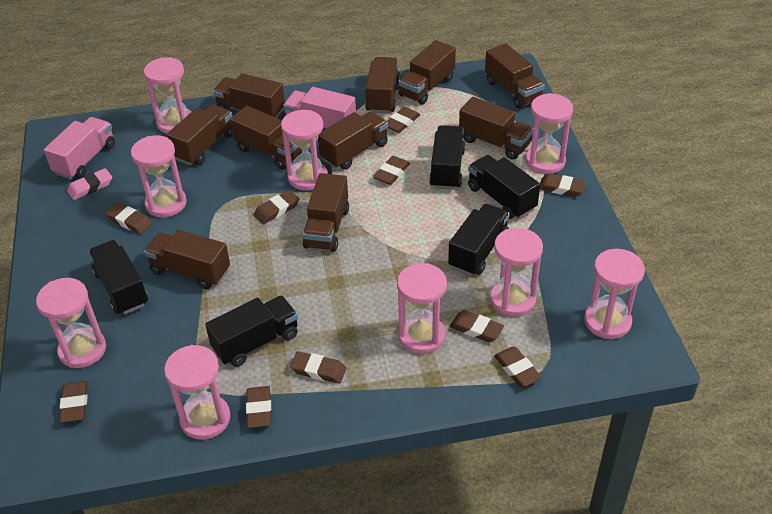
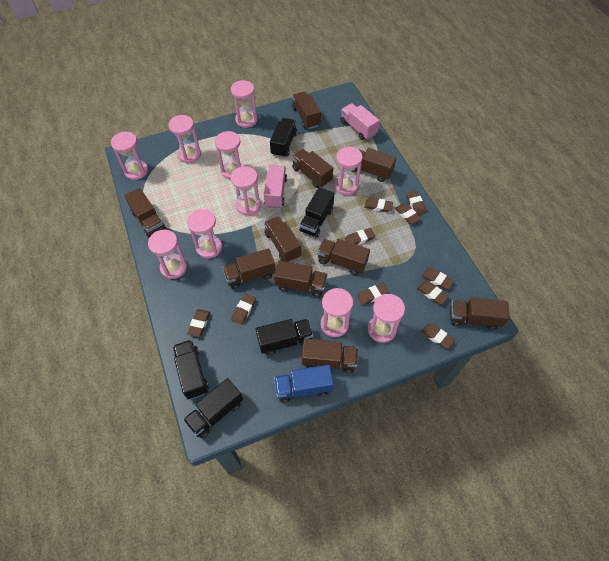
blue truck: none = 0 -> [274,365,334,403] = 1
pink eraser: [67,168,112,200] = 1 -> none = 0
pink hourglass: [36,278,106,368] [131,135,187,218] [144,57,191,134] [164,345,230,440] [281,110,328,191] [397,263,447,354] [490,228,543,317] [526,93,573,174] [584,249,645,339] = 9 -> [111,131,148,180] [148,230,187,279] [168,115,201,163] [187,209,222,258] [215,131,244,180] [231,80,258,128] [231,166,261,215] [321,288,353,337] [334,147,362,195] [368,294,405,343] = 10

